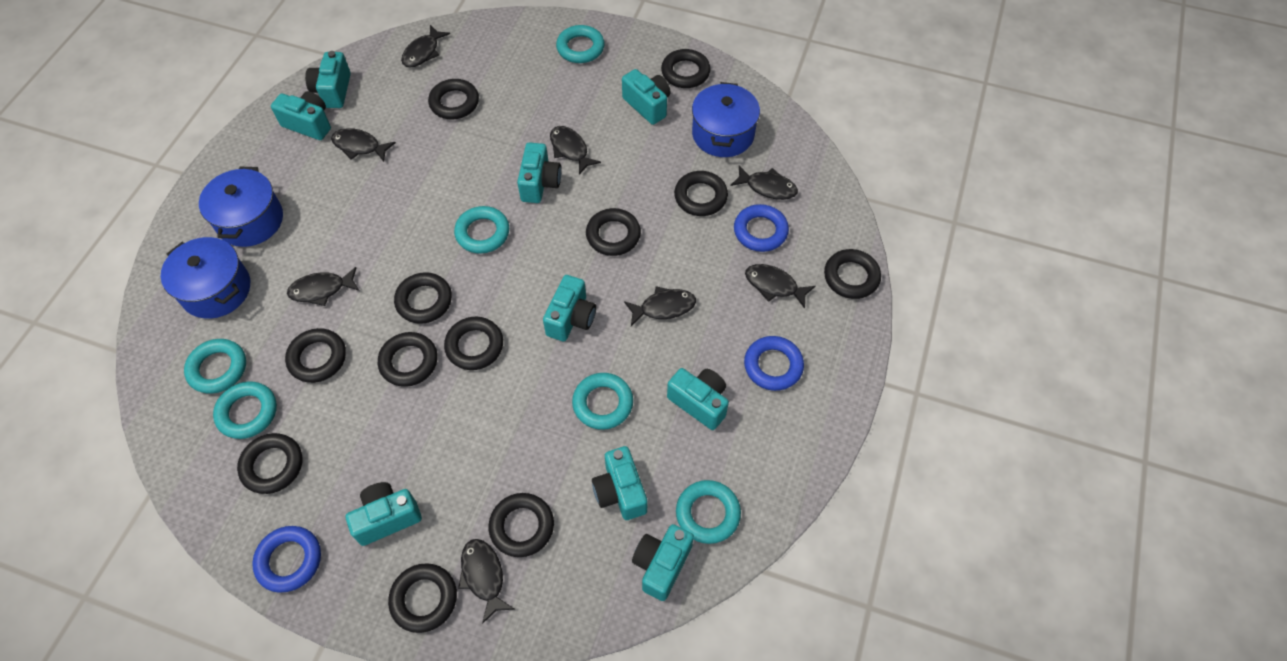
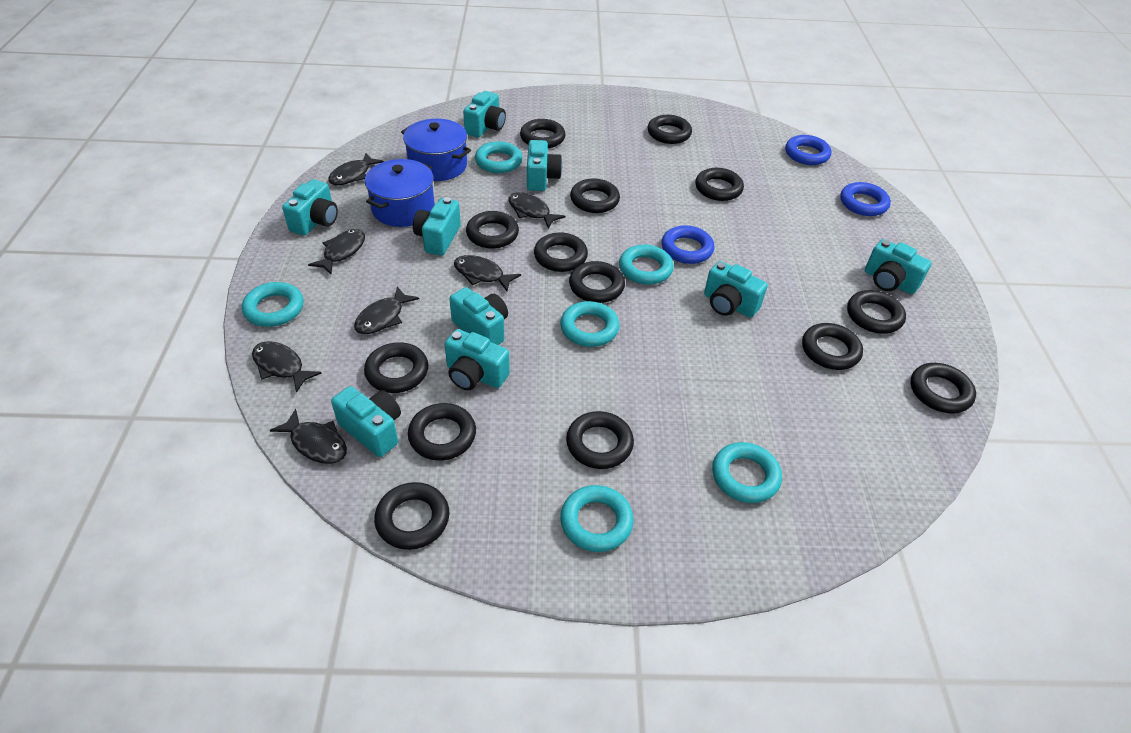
black fish: [287,267,360,306] [331,128,396,162] [401,25,450,68] [458,539,514,624] [550,126,601,175] [624,286,696,326] [731,166,798,200] [745,264,815,309] = 8 -> [252,341,322,393] [270,409,347,464] [308,229,365,274] [328,153,384,185] [354,286,419,334] [454,255,521,291] [508,192,566,229] = 7
black ring: [237,433,302,494] [285,328,346,383] [378,332,438,387] [388,563,457,633] [394,272,452,324] [428,79,479,120] [444,317,503,370] [488,493,554,557] [586,208,641,256] [661,49,711,88] [674,171,728,216] [824,249,881,299] = 12 -> [364,342,428,393] [374,482,449,550] [408,403,476,461] [466,211,519,249] [520,119,566,148] [534,233,588,272] [566,411,634,469] [569,261,625,303] [570,178,620,213] [648,115,692,144] [695,168,744,201] [802,323,863,370] [847,290,906,334] [911,363,976,413] = 14
blue pot: [161,237,250,319] [199,167,283,247] [692,82,760,157] = 3 -> [365,159,435,227] [401,119,471,181] = 2

